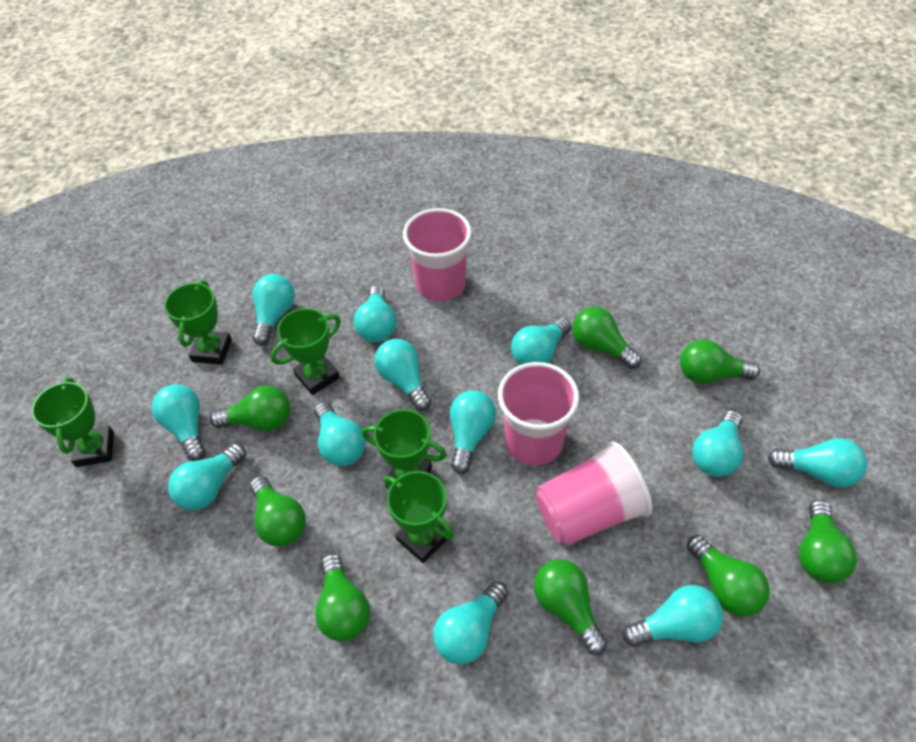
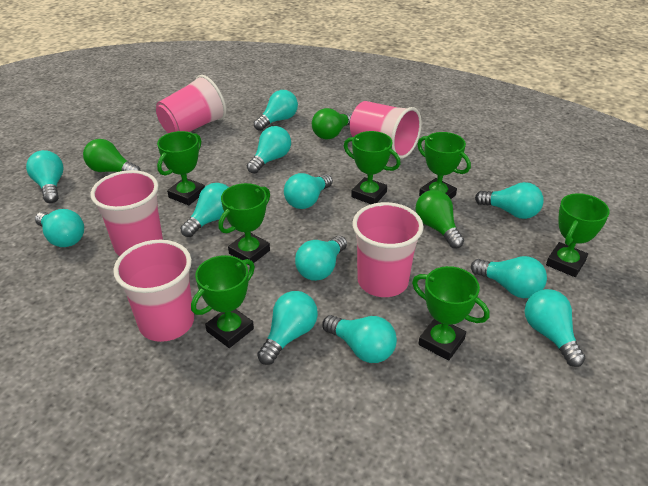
green light bulb: [210,385,290,431] [250,476,306,547] [315,553,370,641] [534,559,607,655] [572,306,641,369] [680,339,760,384] [687,535,770,617] [799,500,857,584] = 8 -> [83,139,140,172] [312,108,352,140] [415,190,464,248] = 3
green trophy: [31,378,114,467] [164,280,232,365] [271,308,341,395] [362,409,447,489] [384,471,454,563] = 5 -> [157,131,205,205] [191,255,255,348] [218,183,270,263] [344,131,401,204] [412,266,490,361] [417,132,471,199] [546,193,610,277] = 7
pink cup: [403,208,472,301] [498,362,579,465] [535,441,652,546] = 3 -> [90,170,163,256] [113,240,194,342] [156,75,226,133] [350,101,422,159] [352,202,423,297] = 5

